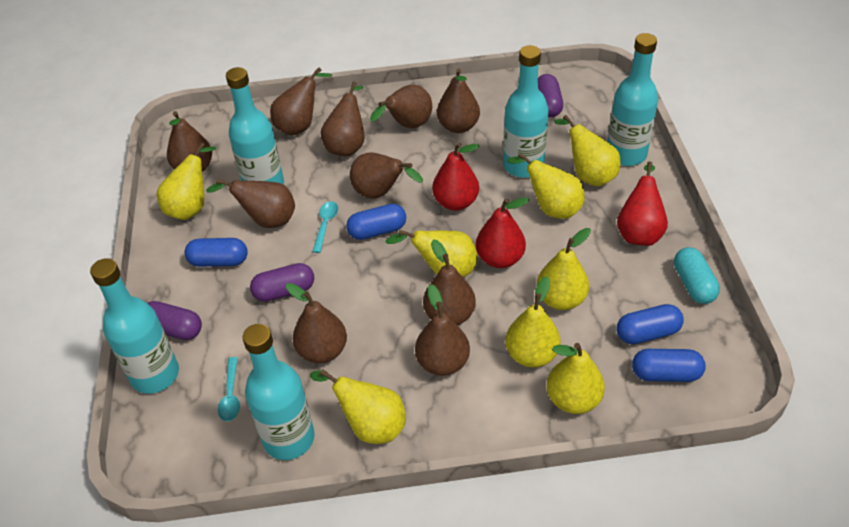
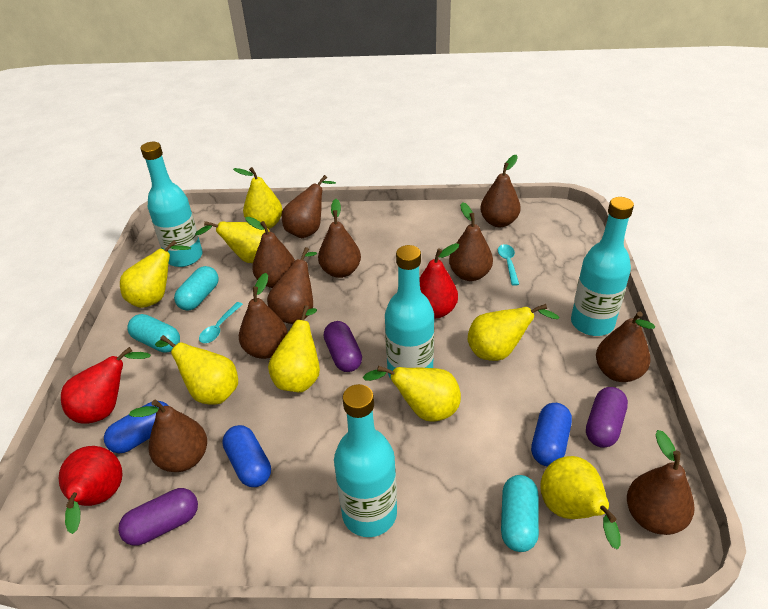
blue capsule: [184,238,248,267] [346,204,406,240] [617,304,684,344] [632,349,706,382] = 4 -> [104,401,169,453] [223,425,271,487] [531,403,572,467] = 3
turquoise bottle: [90,258,179,394] [226,67,284,185] [243,324,315,460] [503,45,549,178] [607,33,658,166] = 5 -> [140,142,202,267] [334,384,397,537] [385,245,434,379] [571,197,634,336] = 4
turquoise capsule: [674,247,720,304] = 1 -> [127,314,180,353] [174,266,219,311] [501,475,539,552] = 3

